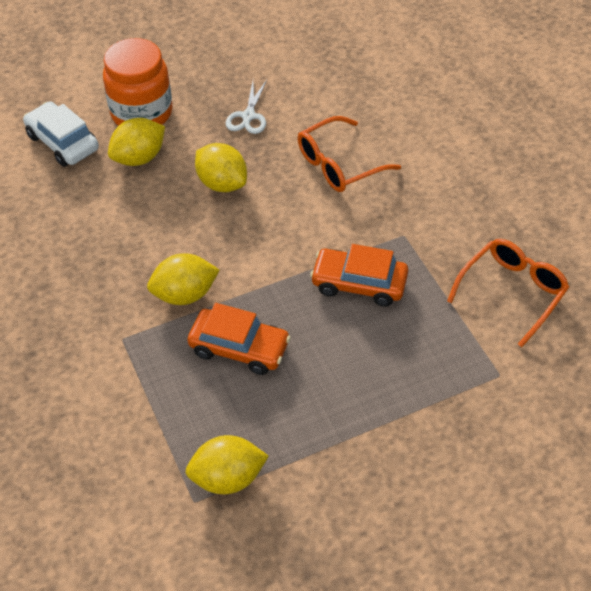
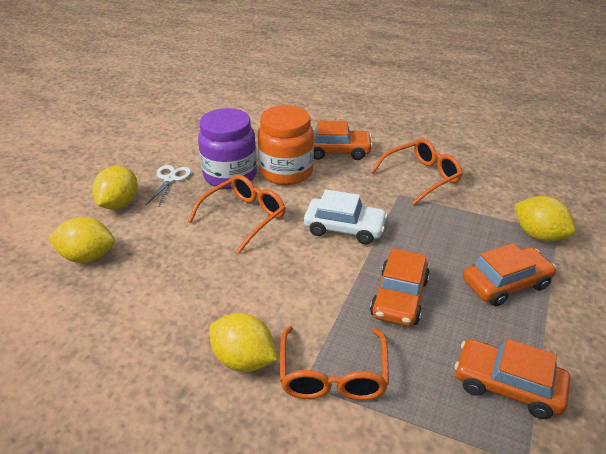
orange car: [187,303,291,375] [310,244,408,307] = 2 -> [313,121,373,160] [370,248,430,326] [455,339,570,419] [463,243,556,306] = 4
orange glasses: [298,116,401,192] [447,239,569,347] = 2 -> [188,175,285,253] [280,326,389,400] [371,138,463,205] = 3
purple jar: none = 0 -> [198,108,257,189] = 1

